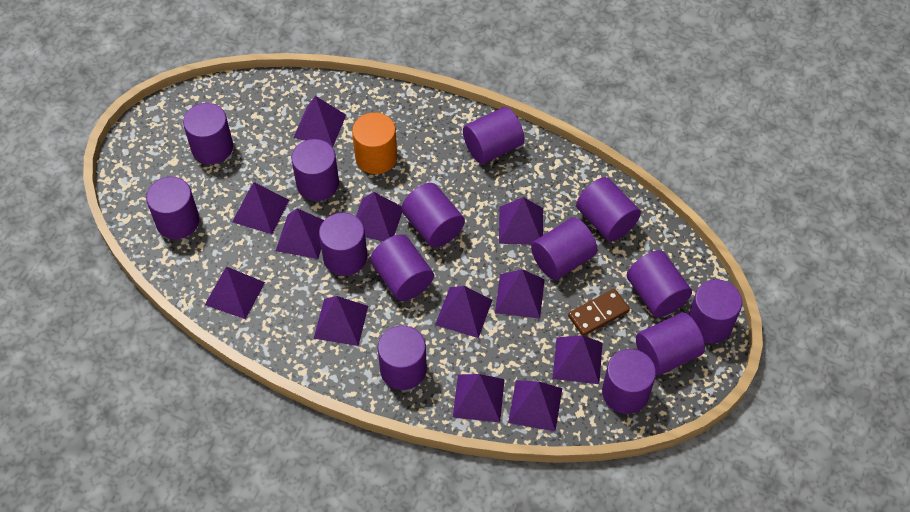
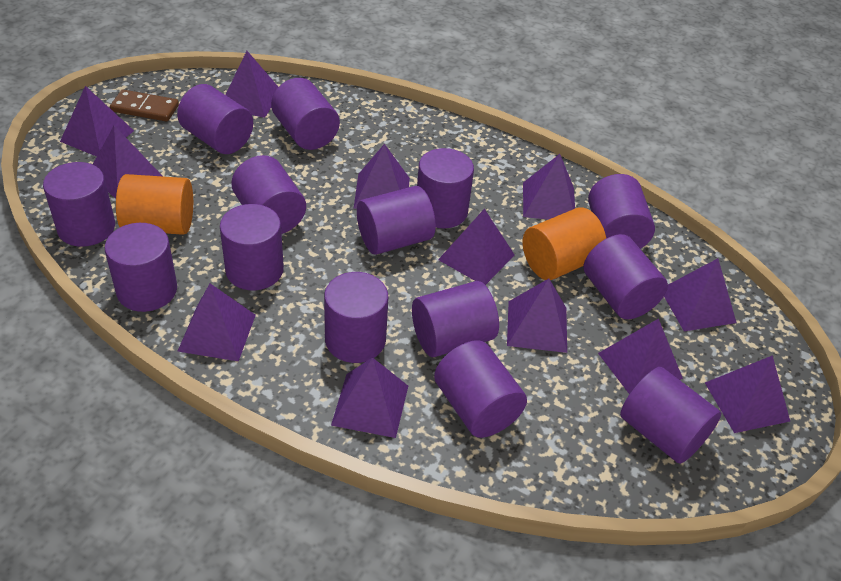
orange cylinder: [352,113,397,174] = 1 -> [116,174,193,235] [523,207,606,280] = 2

